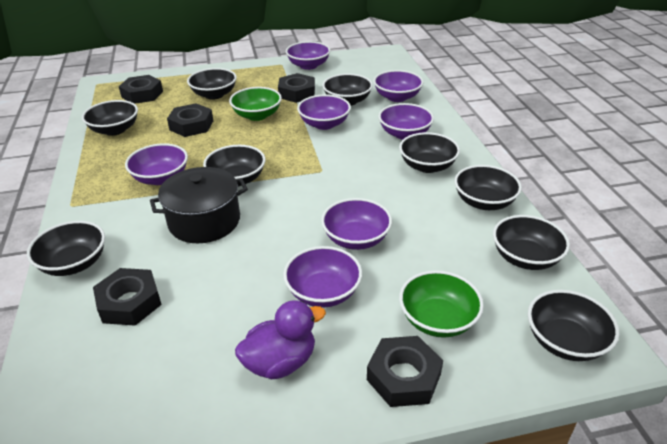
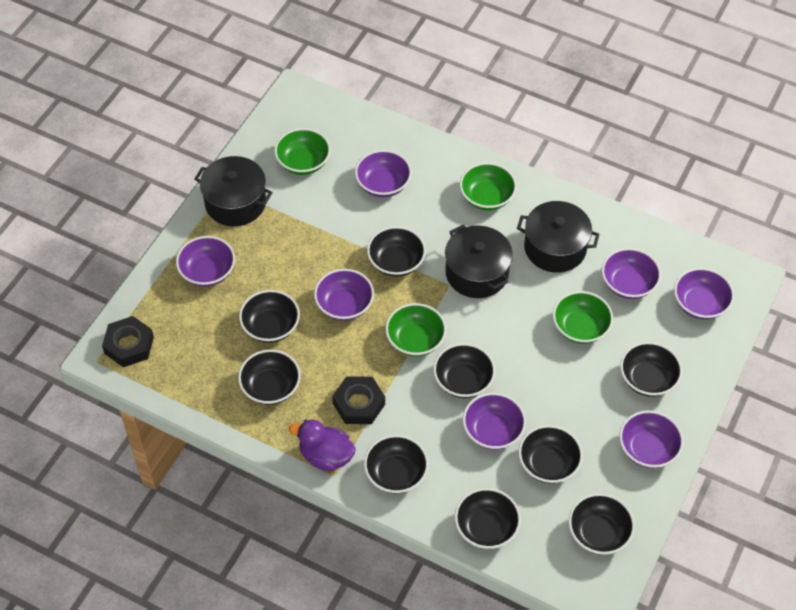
black nut: [93,268,162,326] [119,75,163,104] [167,103,213,137] [278,73,315,103] [367,336,443,407] = 5 -> [102,316,154,367] [332,376,385,424] = 2
black pot: [150,167,248,243] = 1 -> [194,156,273,226] [445,224,513,298] [517,201,600,273] = 3
green bowl: [229,87,282,121] [399,270,484,338] = 2 -> [274,128,331,175] [385,303,446,357] [460,163,517,210] [553,291,613,344] = 4

